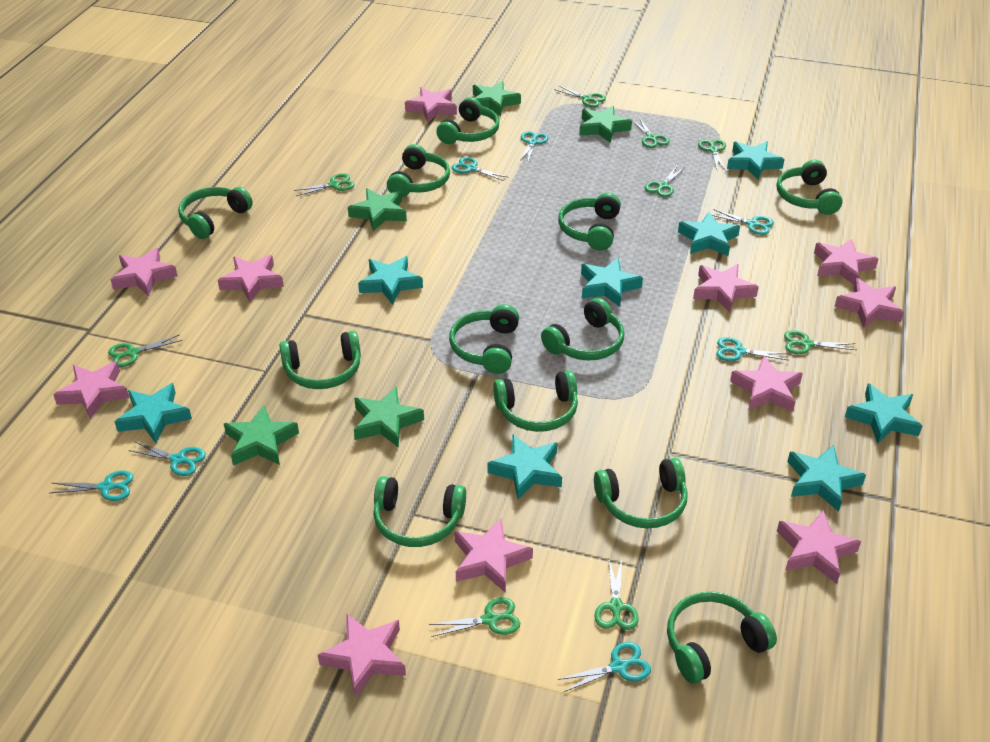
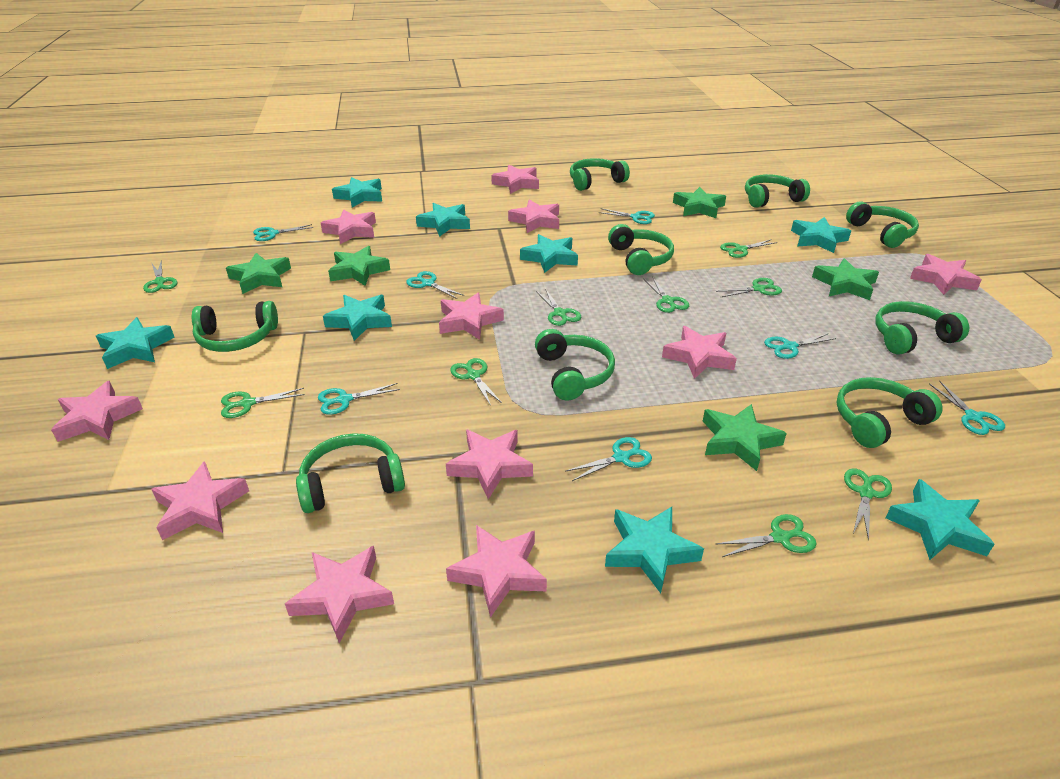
green headphones: [178,187,253,239] [279,331,361,389] [373,476,466,547] [387,144,450,197] [436,97,499,144] [449,304,519,374] [493,370,578,432] [541,298,624,361] [558,193,621,251] [594,458,688,528] [667,592,777,684] [776,160,843,215] = 12 -> [192,301,278,352] [296,433,405,513] [535,329,615,400] [570,158,630,191] [608,224,674,275] [745,174,810,208] [836,377,943,448] [846,201,919,248] [875,301,969,355] = 9

